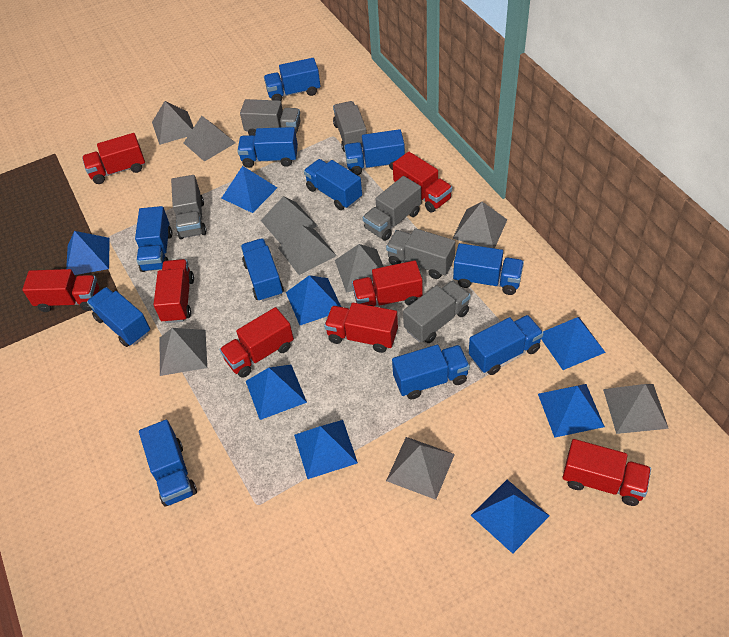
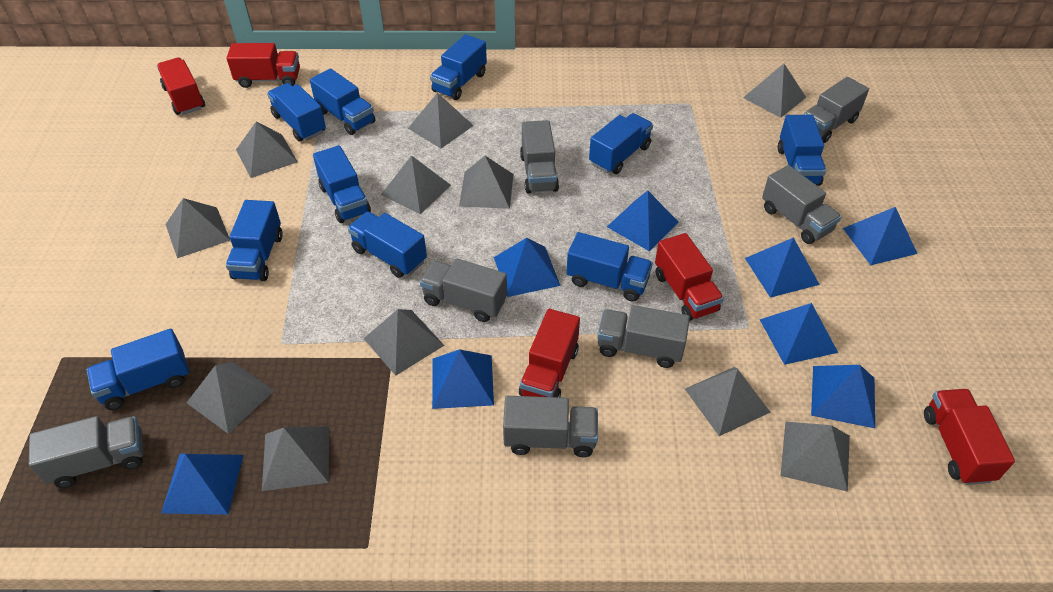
blue truck: [87,287,150,347] [135,206,172,272] [139,419,197,507] [237,127,298,168] [241,239,284,302] [264,58,320,101] [304,159,362,210] [344,129,405,175] [392,345,470,399] [453,243,524,295] [469,315,544,375] = 11 -> [87,329,189,410] [226,200,283,281] [267,83,326,141] [310,68,375,135] [313,145,371,223] [348,212,427,278] [430,34,487,100] [566,232,653,302] [589,113,653,174] [778,115,826,186] = 10
grey pyramid: [152,101,194,145] [160,328,207,376] [184,116,236,162] [261,196,317,245] [278,225,337,275] [335,244,384,293] [386,437,455,500] [452,202,507,248] [603,384,669,434] = 9 -> [165,198,230,258] [187,362,274,434] [236,121,298,178] [262,426,329,491] [364,309,444,376] [381,155,451,214] [408,93,474,149] [459,156,513,209] [685,367,770,436] [743,64,806,118] [781,421,850,492] = 11
grey truck: [171,175,207,239] [240,99,301,136] [333,101,367,152] [363,176,421,241] [386,228,455,279] [403,281,471,343] = 6 -> [29,416,144,488] [420,258,507,322] [503,396,598,457] [520,120,559,193] [597,305,690,368] [762,165,841,244] [804,77,869,143] = 7
red truck: [22,269,99,312] [82,133,145,184] [153,259,194,323] [219,307,294,378] [324,303,398,353] [352,260,423,306] [393,152,452,212] [562,439,651,506] = 8 -> [157,58,205,115] [226,43,300,88] [519,309,580,397] [655,233,724,321] [924,389,1015,485] = 5

